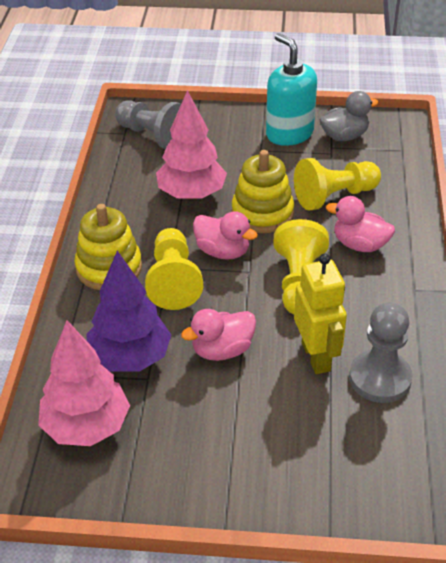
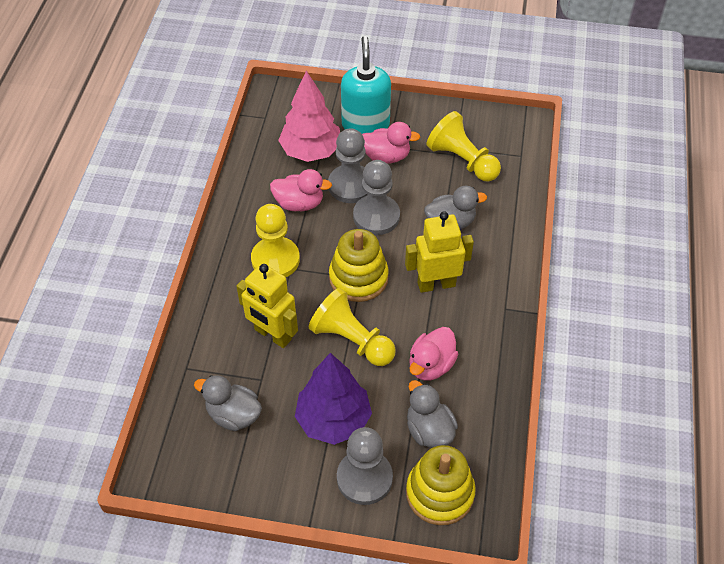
grey duck: [320,91,379,141] = 1 -> [194,375,262,431] [407,380,458,448] [424,186,487,230] = 3
grey pawn: [115,100,181,149] [349,302,413,403] = 2 -> [328,128,368,203] [337,427,393,505] [353,160,400,235] = 3
pink tree: [38,320,130,446] [156,90,227,200] = 2 -> [278,71,340,162] = 1
yellow robot: [294,253,347,374] = 1 -> [236,263,298,348] [405,211,474,293] = 2

